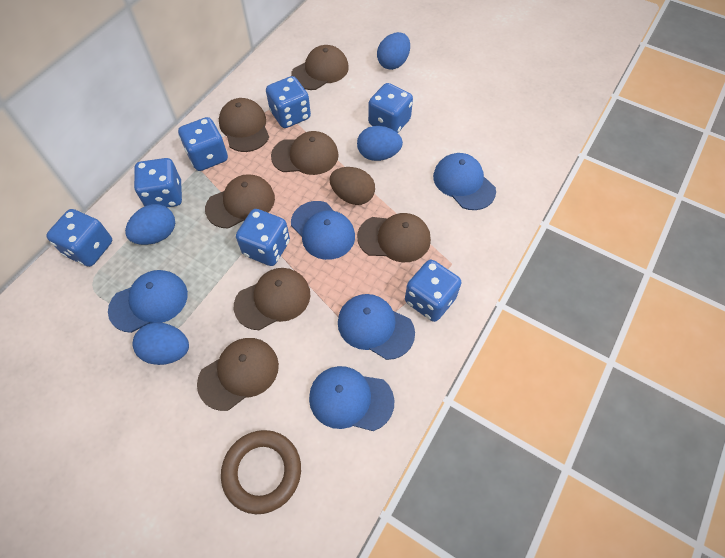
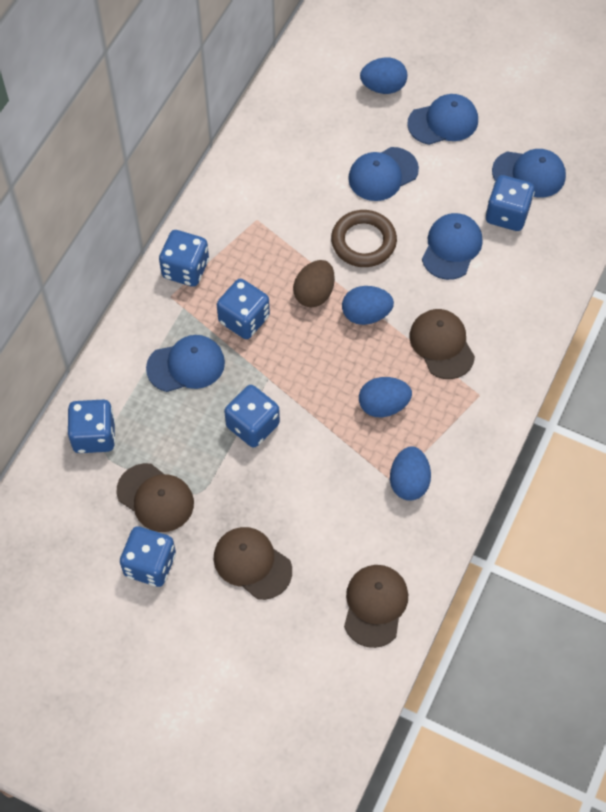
blue dice: [46,209,112,267] [134,158,182,207] [178,117,228,171] [236,209,290,266] [266,76,311,128] [368,83,413,133] [405,260,461,322] = 7 -> [68,400,115,453] [120,526,176,587] [159,230,209,287] [217,279,270,339] [224,385,280,447] [486,175,535,231] = 6
brown cap: [197,338,279,411] [205,174,275,229] [219,98,269,152] [234,268,310,330] [271,131,339,175] [291,45,349,90] [357,213,431,262] = 7 -> [117,463,194,532] [214,527,292,600] [344,565,408,648] [409,309,475,379] = 4

